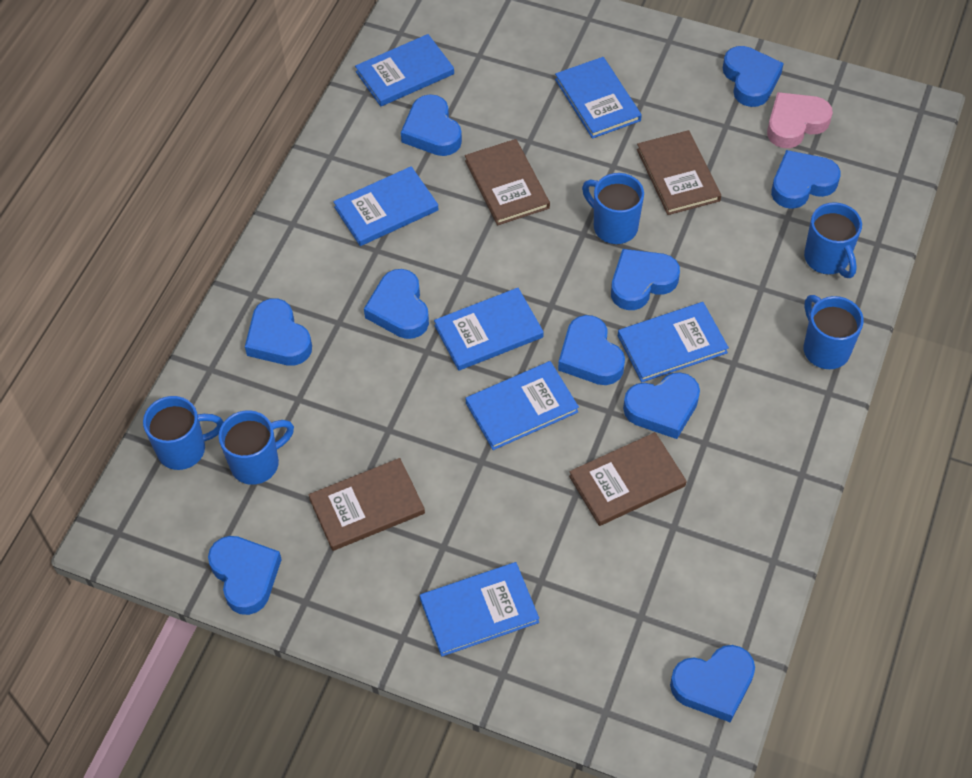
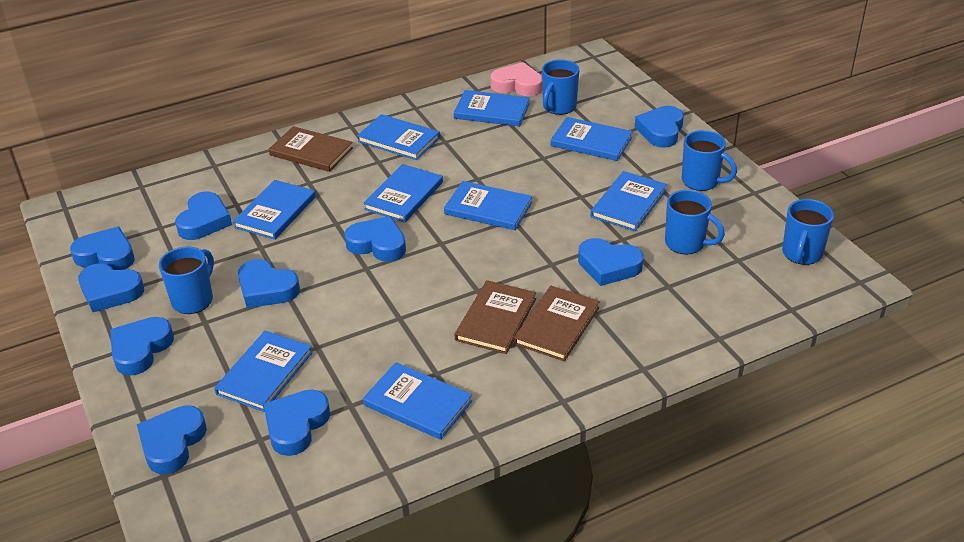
blue book: [333,166,439,246] [355,34,454,106] [420,562,539,656] [434,288,544,371] [466,361,579,450] [555,57,642,139] [618,302,729,382] = 7 -> [214,331,313,412] [233,180,316,240] [357,114,440,160] [363,164,443,223] [363,362,472,440] [444,181,532,230] [454,90,530,126] [551,117,633,161] [591,171,667,231] = 9
brown book: [308,458,425,551] [465,139,550,225] [569,432,687,526] [637,130,721,215] = 4 -> [269,126,353,172] [455,280,536,354] [514,286,600,361] = 3

